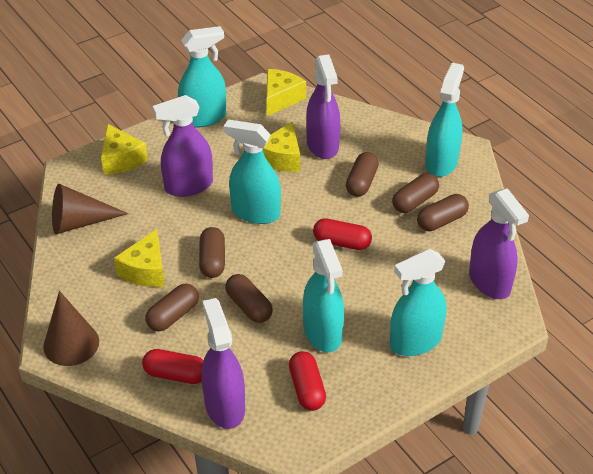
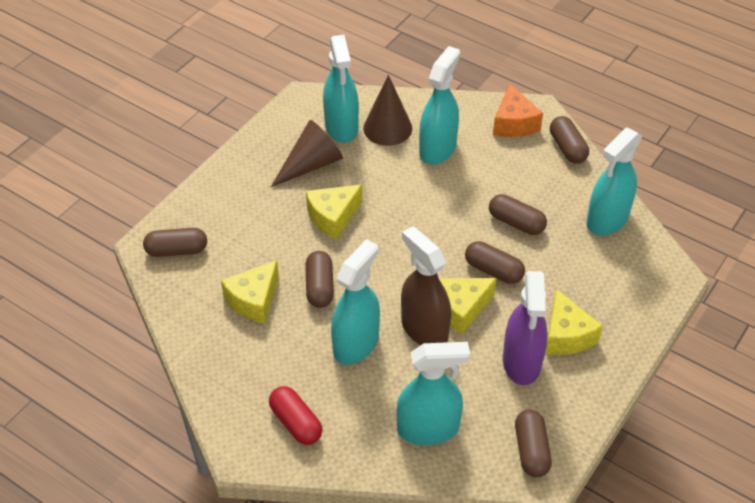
brown spray bottle: none = 0 -> [401,226,451,345] = 1
orange cheese: none = 0 -> [493,84,543,137] = 1
purple spray bottle: [153,95,213,197] [202,298,245,429] [306,54,340,159] [469,188,529,299] = 4 -> [503,271,547,385] = 1
red capsule: [142,349,204,384] [289,351,326,411] [313,218,372,250] = 3 -> [269,386,323,445] = 1

